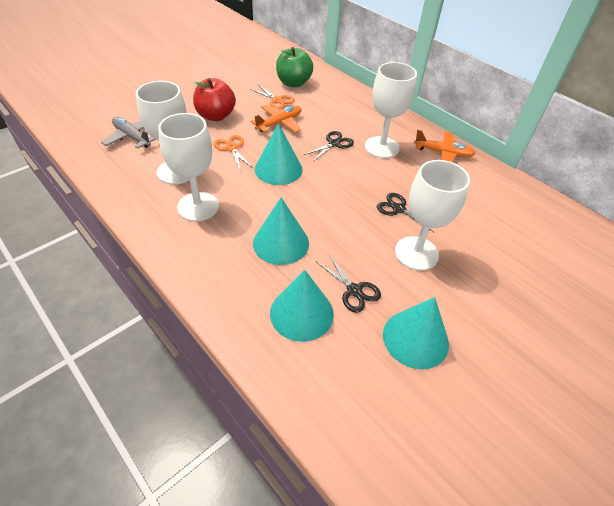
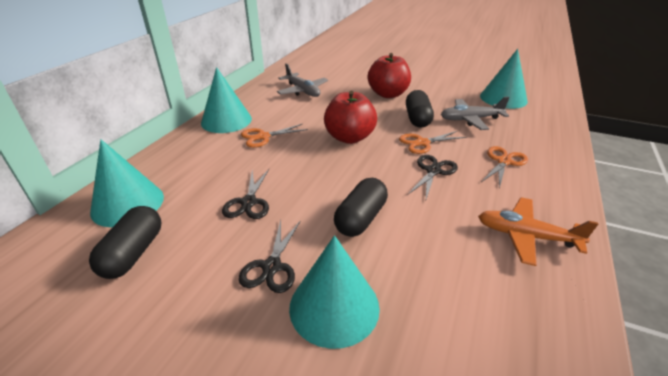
black capsule: none = 0 -> [89,206,161,279] [334,178,388,237] [406,90,434,128] = 3
green apple: [276,47,313,87] = 1 -> none = 0
grey plane: [101,117,156,149] = 1 -> [277,63,328,97] [441,97,510,130] = 2
orange plane: [250,104,302,133] [414,130,476,162] = 2 -> [478,197,598,266] = 1
orange scissors: [213,135,253,169] [250,85,295,109] = 2 -> [241,124,308,148] [399,131,467,154] [481,146,528,189] = 3
red apple: [193,78,236,121] = 1 -> [324,91,377,144] [368,53,411,98] = 2
white goblet: [136,81,189,185] [158,113,219,221] [365,62,417,158] [395,160,470,271] = 4 -> none = 0

